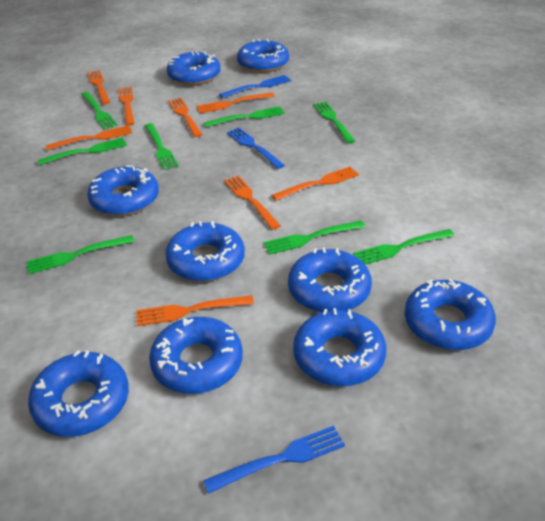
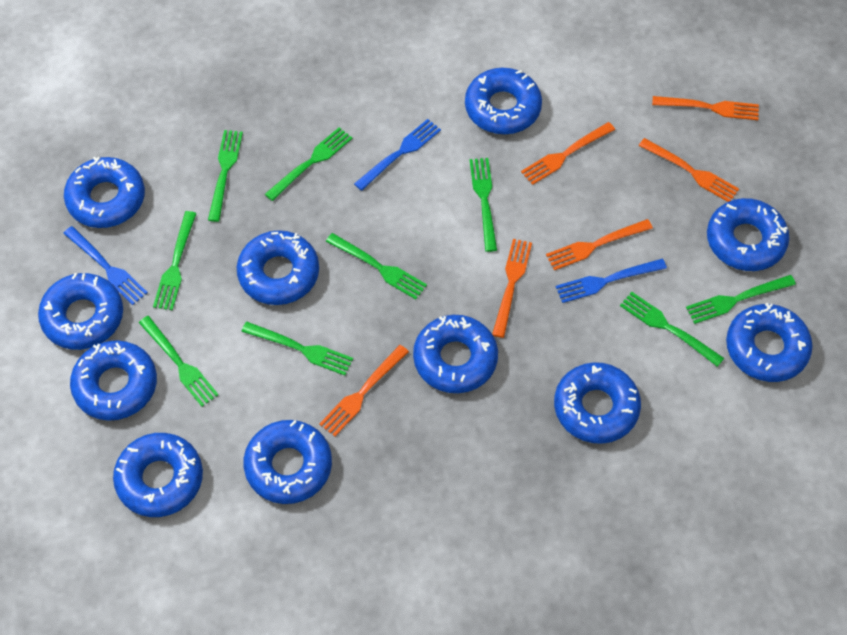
blue donut: [28,350,129,437] [87,165,159,216] [149,317,243,394] [165,221,245,282] [167,51,221,85] [237,39,289,73] [288,247,372,312] [293,308,386,386] [405,279,496,350] = 9 -> [38,273,123,350] [64,157,145,228] [70,340,157,421] [113,433,203,517] [237,230,319,305] [243,420,332,504] [413,315,498,393] [465,68,542,134] [554,362,641,444] [707,198,789,271] [726,303,813,382] = 11
green fork: [26,235,134,274] [38,137,127,165] [81,92,118,130] [145,123,179,170] [204,106,285,127] [264,221,365,255] [313,102,355,143] [353,229,455,265] = 8 -> [139,316,219,407] [153,211,197,310] [208,130,243,222] [241,322,353,376] [265,127,352,201] [326,233,427,300] [470,158,497,252] [620,292,724,367] [686,275,796,324] = 9
orange fork: [45,125,132,151] [87,70,110,104] [118,87,135,126] [136,295,254,326] [168,98,203,137] [196,93,275,113] [224,175,281,230] [272,167,359,201] = 8 -> [319,345,409,437] [492,239,532,338] [521,122,615,185] [546,219,653,270] [639,138,739,202] [652,96,759,120] = 6

